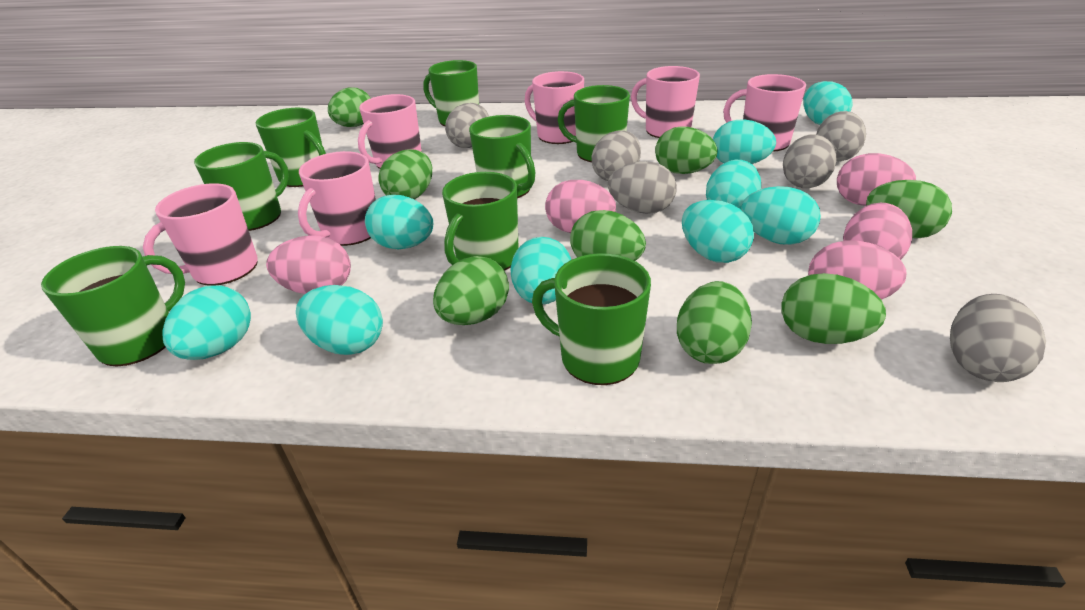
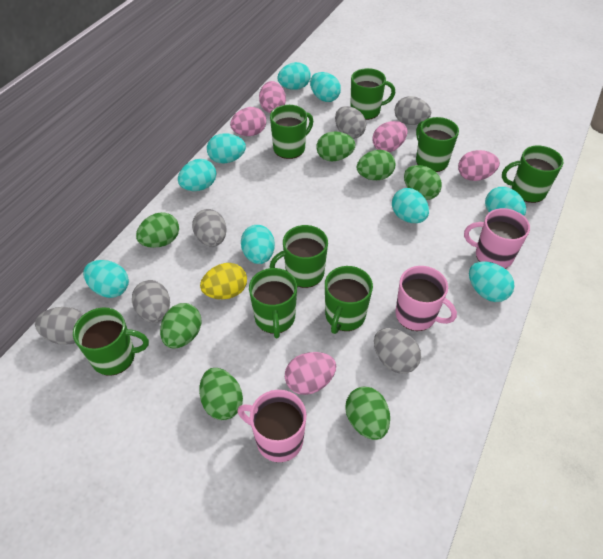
green egg: [328,87,371,127] [378,149,432,199] [433,256,509,325] [570,210,646,261] [655,126,718,174] [677,281,752,364] [781,273,886,344] [866,180,952,239] = 8 -> [136,212,179,248] [160,303,202,349] [199,368,243,420] [316,132,356,161] [345,386,390,440] [357,150,395,180] [404,165,442,200] = 7
pink mug: [143,183,258,286] [298,151,376,246] [358,94,422,169] [525,71,584,144] [631,66,700,138] [723,74,806,152] = 6 -> [238,390,307,462] [395,266,457,331] [464,208,530,269] = 3
yellow egg: none = 0 -> [200,263,247,299] = 1

